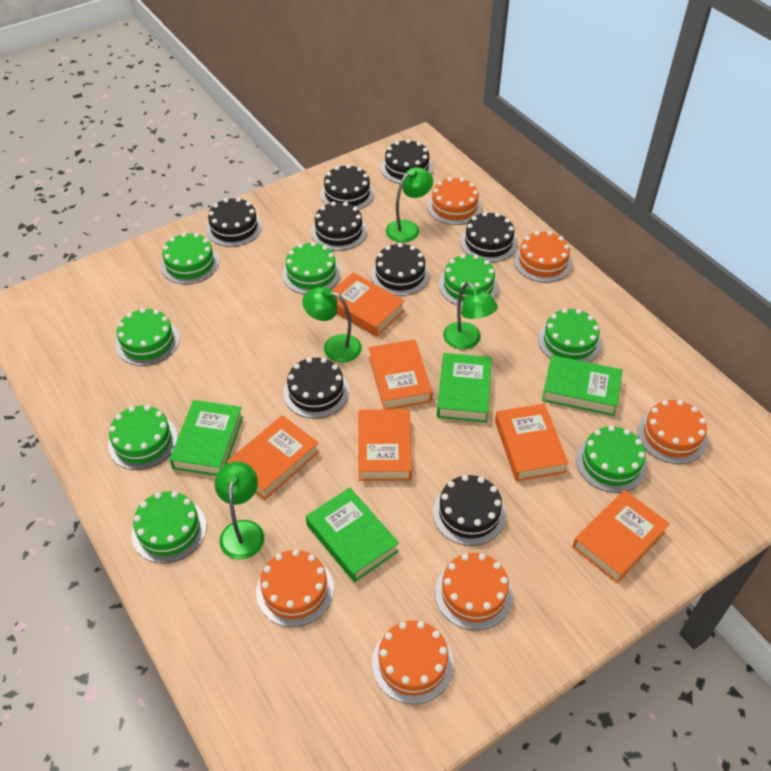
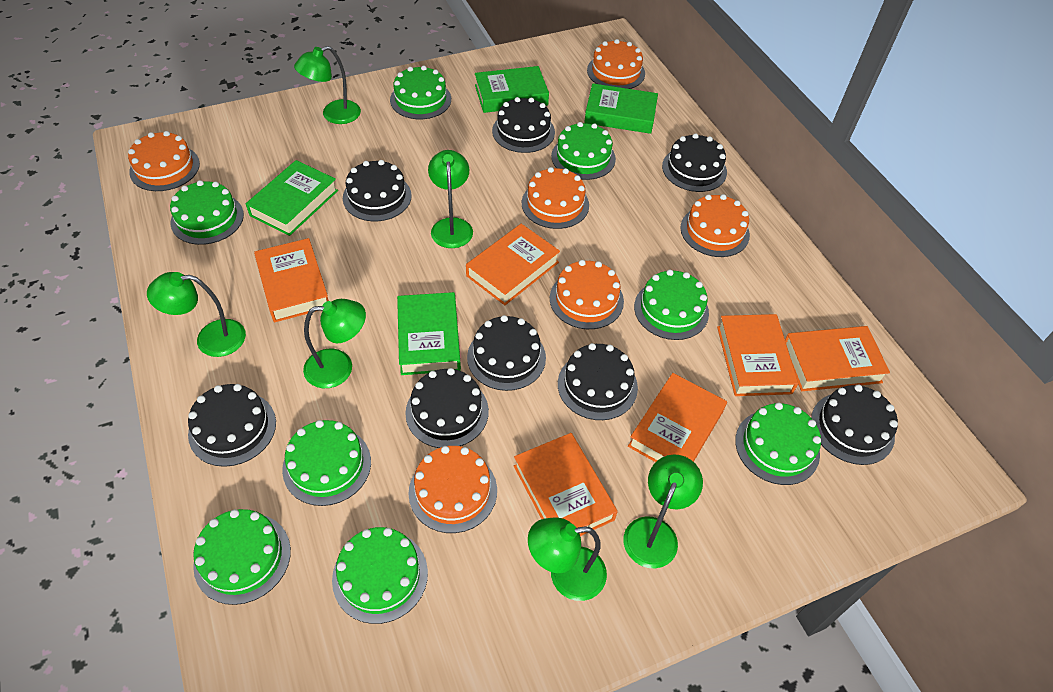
green lamp: [214,461,264,559] [302,287,362,363] [386,167,433,242] [443,282,498,350] = 4 -> [147,272,246,357] [294,46,361,124] [303,299,366,388] [428,150,473,248] [528,517,607,601] [623,454,703,568] = 6

